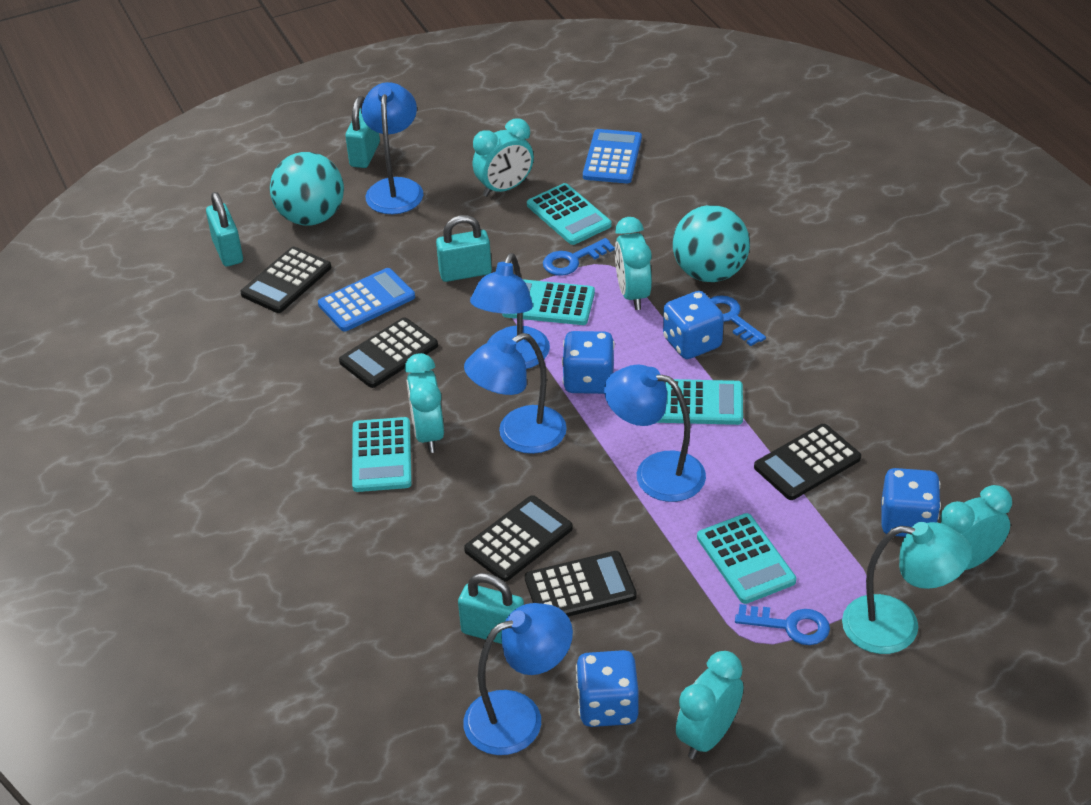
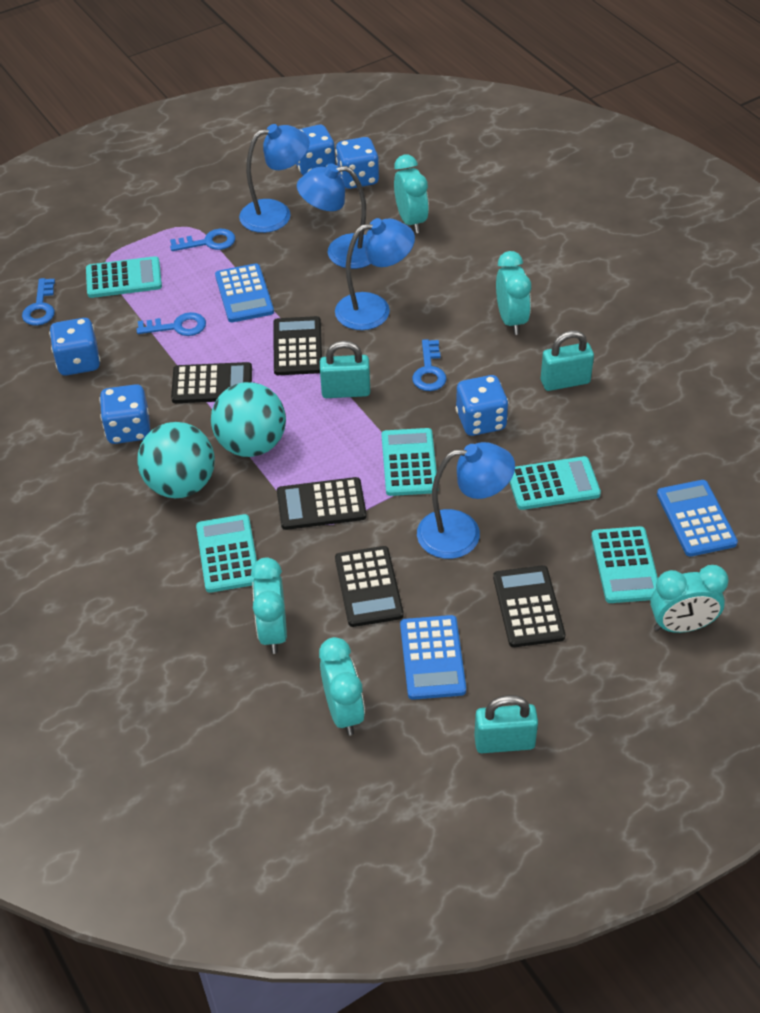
blue calculator: [318,268,415,331] [583,129,642,183] = 2 -> [215,264,274,322] [400,615,466,700] [657,480,738,557] = 3
blue dice: [562,331,615,394] [576,650,639,727] [663,291,724,359] [882,468,941,537] = 4 -> [49,318,100,376] [99,384,150,444] [296,125,336,175] [335,137,379,189] [456,375,509,436] = 5
blue key: [543,238,615,276] [710,295,766,346] [735,604,830,645] = 3 -> [22,278,55,326] [137,312,206,336] [170,229,235,251] [412,339,447,391] = 4
blue lamp: [362,82,423,214] [463,603,573,755] [464,333,567,454] [470,253,550,369] [604,364,706,502] = 5 -> [239,124,310,233] [297,163,371,269] [335,218,415,330] [417,442,515,559] = 4
turquoise lamp: [842,522,971,654] = 1 -> none = 0
turquoise padlock: [206,192,243,267] [345,96,380,168] [436,215,492,282] [458,573,524,644] = 4 -> [320,341,370,398] [474,695,538,753] [541,330,594,391] = 3

